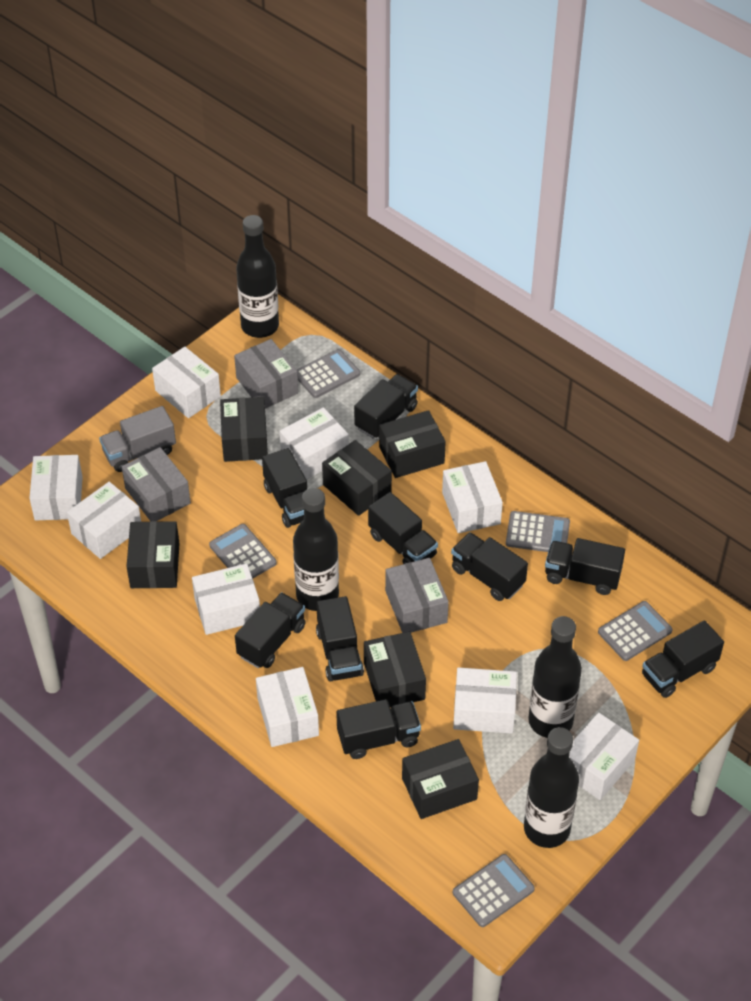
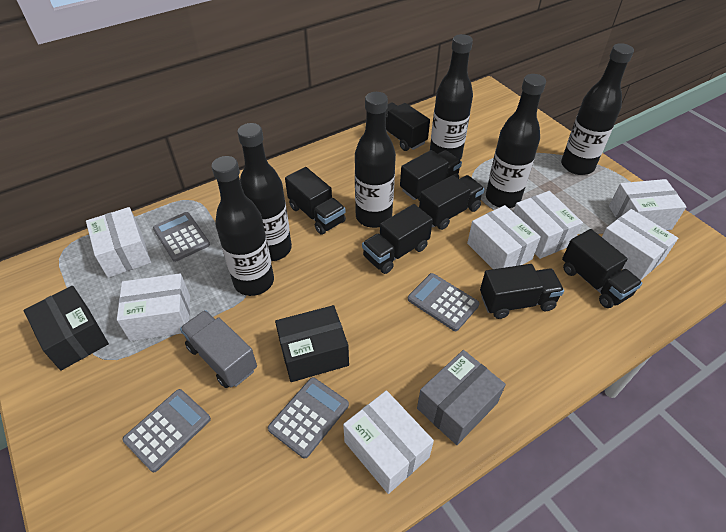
black bottle: [236,215,279,338] [293,488,339,611] [524,727,579,848] [528,616,582,738] = 4 -> [212,156,274,296] [238,123,292,261] [355,92,396,228] [430,34,473,160] [486,74,546,208] [561,43,634,175] = 6
black box: [126,521,180,588] [220,397,268,462] [322,440,392,516] [364,631,426,707] [379,410,446,478] [402,739,479,819] = 6 -> [23,286,109,371] [275,305,349,382] = 2
black truck: [235,592,306,668] [262,448,307,528] [316,596,364,682] [336,699,421,759] [354,374,418,439] [368,492,438,564] [451,532,528,601] [545,538,625,595] [642,621,724,698] = 9 -> [285,167,346,235] [362,204,433,274] [386,102,430,151] [400,150,462,201] [419,175,484,230] [480,264,564,319] [562,229,643,308] = 7
grey box: [122,447,191,521] [234,339,298,409] [385,558,449,633] = 3 -> [417,350,506,445] = 1
grey calculator: [209,524,277,579] [297,349,360,398] [453,854,535,927] [506,511,570,552] [598,601,673,661] = 5 -> [122,389,211,472] [153,212,210,262] [268,377,349,458] [408,273,480,331] = 4
white box: [29,455,83,521] [67,482,141,559] [152,347,221,418] [192,564,260,635] [256,667,319,747] [280,407,349,480] [442,461,503,533] [453,667,517,734] [569,712,639,800] = 9 -> [86,207,151,278] [117,273,190,341] [343,390,434,494] [467,205,541,269] [513,191,583,259] [602,209,678,280] [609,179,687,230] = 7

